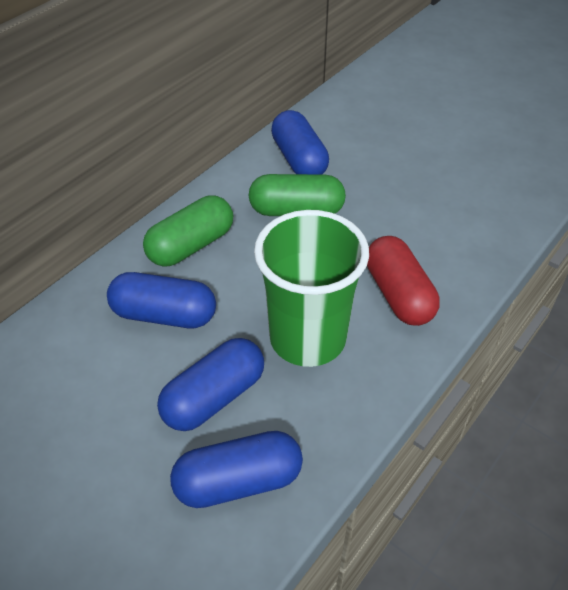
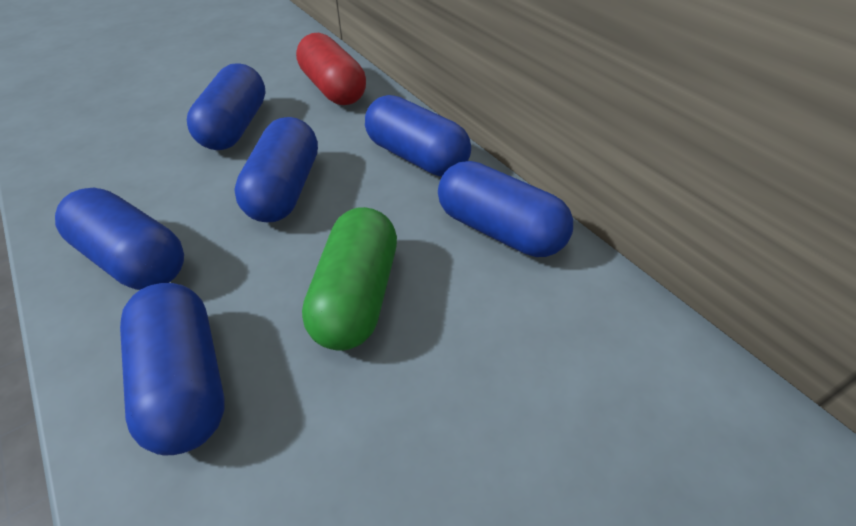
blue capsule: [107,272,216,328] [157,338,264,431] [170,431,303,508] [271,110,329,174] = 4 -> [55,188,184,290] [120,283,225,455] [187,63,266,150] [234,117,318,222] [365,95,471,176] [438,161,573,257] = 6
green capsule: [143,195,233,267] [249,174,346,216] = 2 -> [302,207,397,351] = 1
green cup: [254,210,369,367] = 1 -> none = 0

